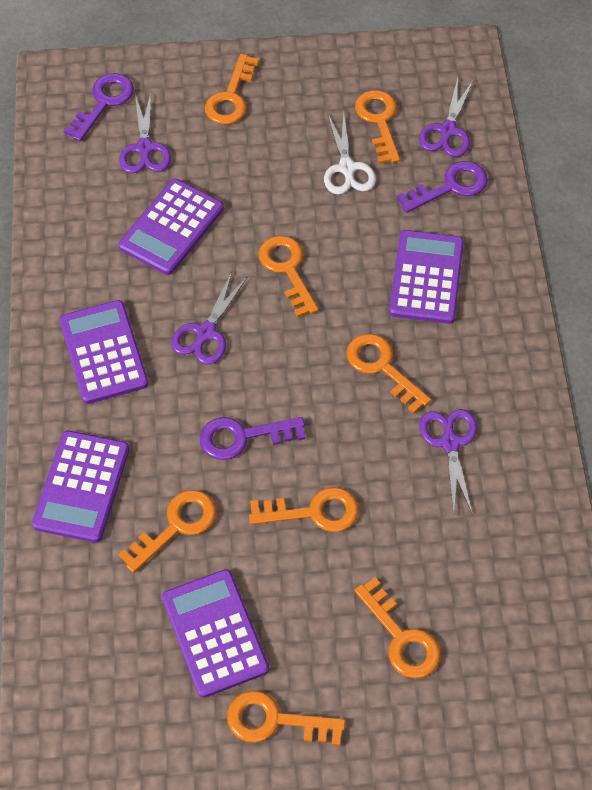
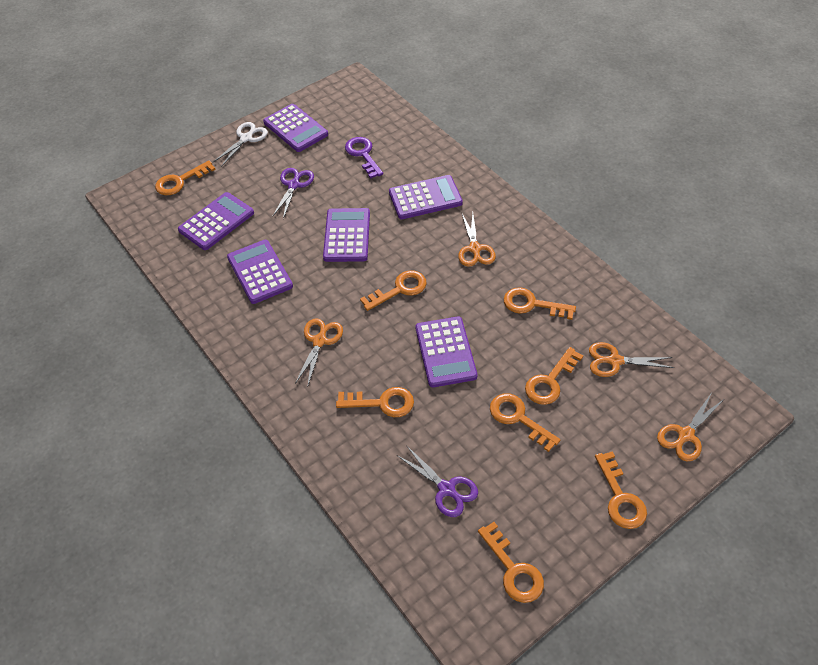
orange scissors: none = 0 -> [295,318,343,388] [458,212,496,267] [589,342,675,377] [657,394,724,461] = 4
purple calculator: [32,431,130,543] [59,300,148,404] [118,179,224,275] [162,569,269,698] [389,230,464,324] = 5 -> [178,192,254,250] [227,240,293,304] [263,104,328,152] [323,208,370,262] [389,175,463,219] [416,316,477,387] = 6
purple key: [64,73,134,142] [200,417,306,460] [397,161,488,213] = 3 -> [345,137,383,179] = 1
purple scissors: [119,93,171,173] [171,272,248,365] [419,78,473,157] [419,409,477,514] = 4 -> [272,168,314,219] [397,445,478,517] = 2

